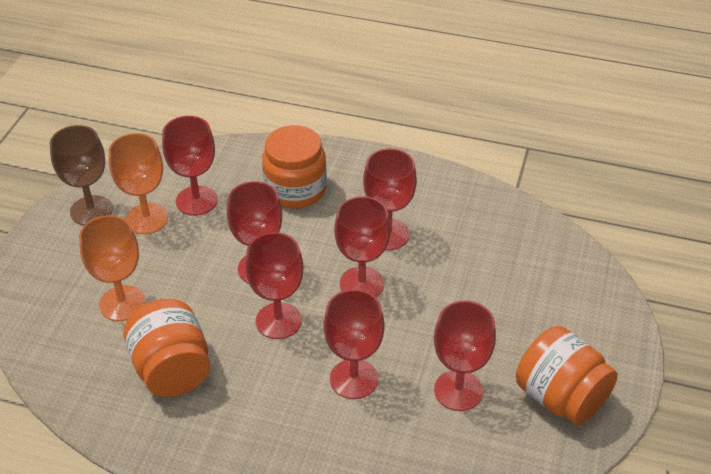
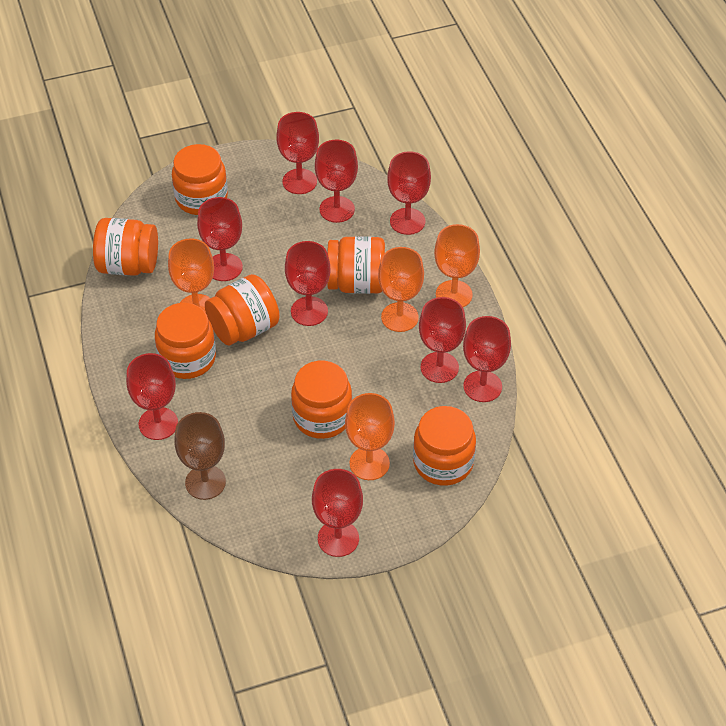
orange goblet: [79,215,145,321] [109,133,168,234] = 2 -> [168,238,214,313] [345,393,395,480] [378,247,424,332] [434,224,480,307] = 4
orange jar: [124,299,210,397] [262,125,327,209] [516,326,618,425] = 3 -> [93,218,158,276] [155,303,216,379] [172,144,228,215] [205,274,280,345] [291,361,352,439] [327,236,385,294] [413,406,476,486] = 7
red goblet: [162,116,218,216] [227,181,282,284] [245,232,303,339] [324,289,385,399] [334,196,390,297] [363,148,417,250] [434,301,496,411] = 7 -> [126,353,178,440] [197,197,243,281] [276,112,319,194] [285,241,331,326] [312,469,363,557] [315,140,358,223] [387,151,431,235] [419,297,466,383] [463,316,511,402] = 9

